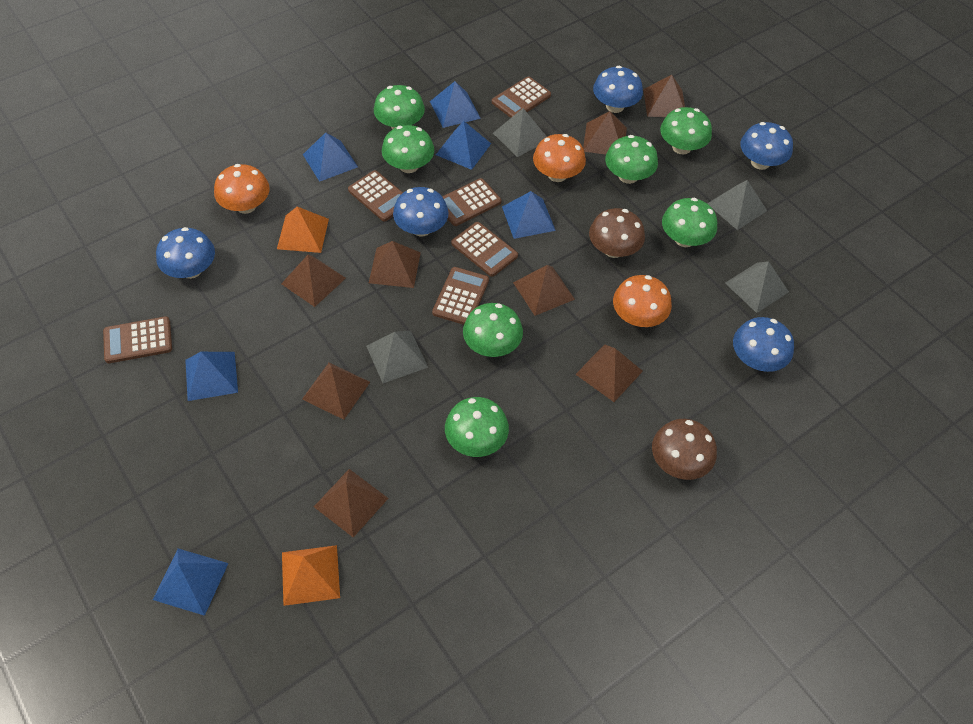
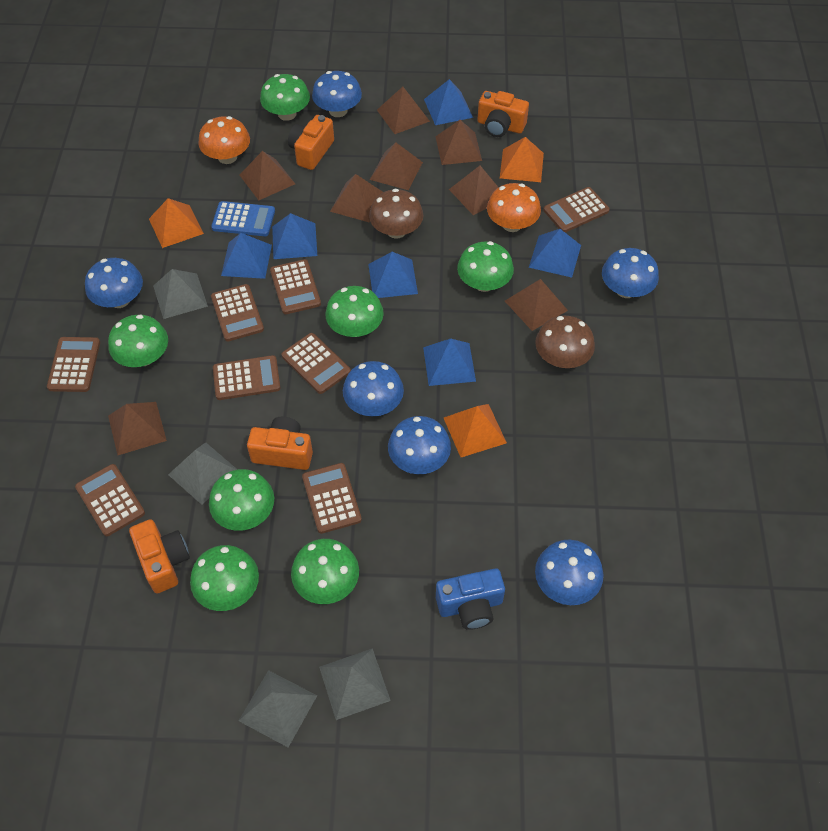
blue calculator: none = 0 -> [211,201,275,236] = 1
blue camera: none = 0 -> [436,568,505,630] = 1
blue mushroom: [156,227,215,279] [393,187,449,236] [593,66,643,113] [733,317,794,372] [740,122,793,170] = 5 -> [85,258,143,308] [312,71,362,117] [343,361,404,416] [388,416,451,474] [535,540,604,605] [602,248,659,298] = 6
brown calculator: [103,316,172,363] [348,170,403,222] [432,267,489,325] [442,178,501,226] [451,222,518,277] [492,76,551,118] = 6 -> [47,337,100,392] [75,464,145,536] [211,284,264,341] [213,355,281,400] [270,259,321,314] [282,333,351,394] [302,463,362,534] [543,187,610,233] = 8
orange camera: none = 0 -> [129,519,190,594] [247,417,313,470] [288,115,334,170] [477,91,529,137] = 4
orange mushroom: [214,164,270,214] [533,134,586,182] [613,275,672,327] = 3 -> [198,116,250,164] [487,183,541,232] = 2
orange pyramid: [277,207,329,253] [282,545,340,606] = 2 -> [149,198,204,248] [444,404,507,457] [500,137,544,182] = 3

